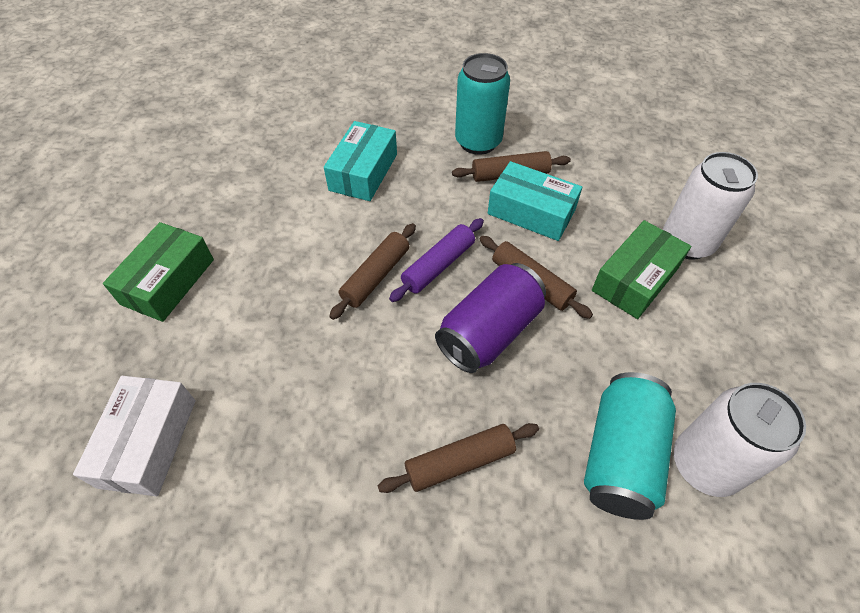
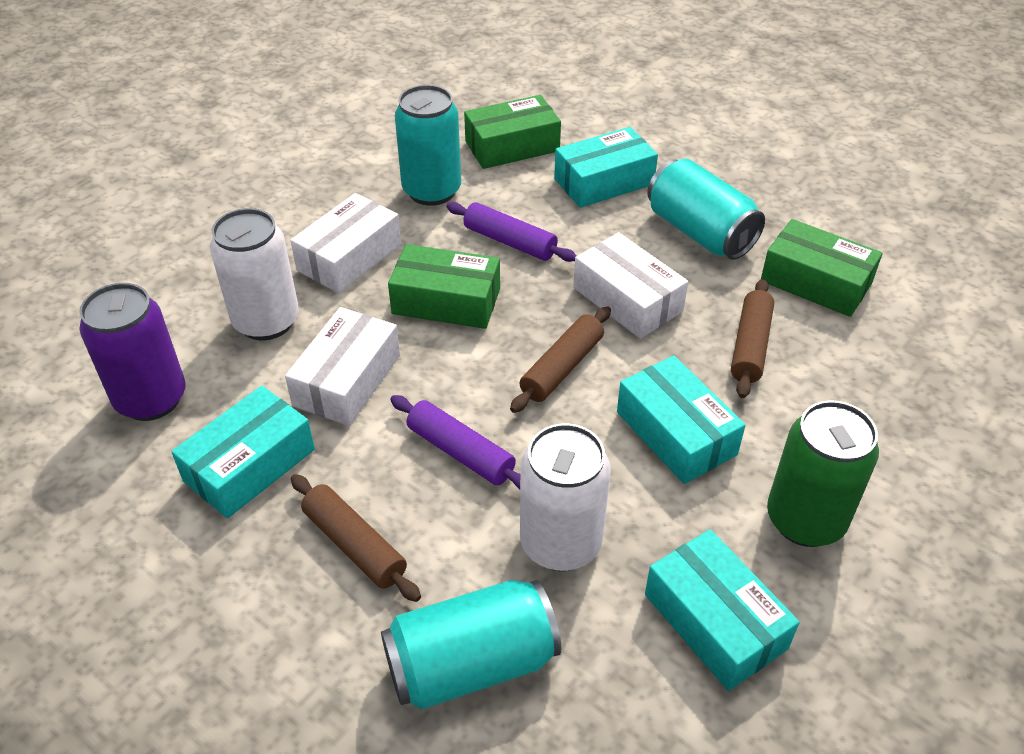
brown rolling pin: [329,223,416,320] [378,423,539,493] [452,151,571,182] [480,236,593,319] = 4 -> [291,474,421,602] [510,306,611,413] [731,279,774,398] = 3
green box: [103,222,214,322] [592,220,691,319] = 2 -> [388,244,500,329] [464,95,561,169] [761,219,883,317] = 3
green can: none = 0 -> [767,400,879,547] = 1
purple rolling pin: [389,218,484,302] = 1 -> [390,395,520,489] [447,202,576,262] = 2
turquoise box: [324,121,397,201] [488,161,582,241] = 2 -> [171,386,315,518] [554,127,658,208] [617,355,746,484] [645,529,800,691] = 4
turquoise can: [455,53,510,155] [584,372,676,520] = 2 -> [381,580,561,710] [395,85,461,206] [647,159,765,260] = 3
white box: [73,376,196,496] = 1 -> [285,307,400,426] [290,193,401,293] [573,232,688,339] = 3

